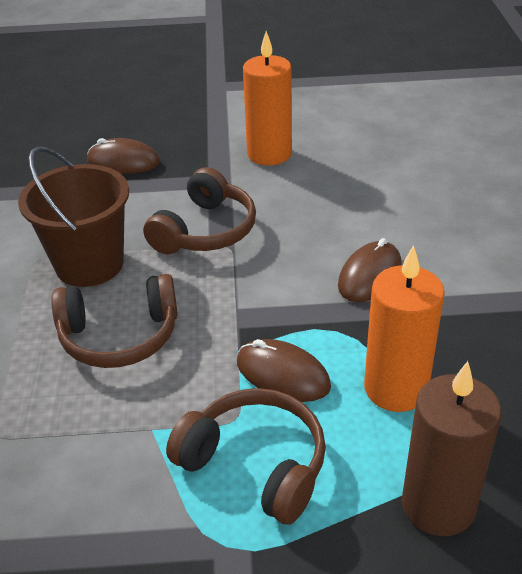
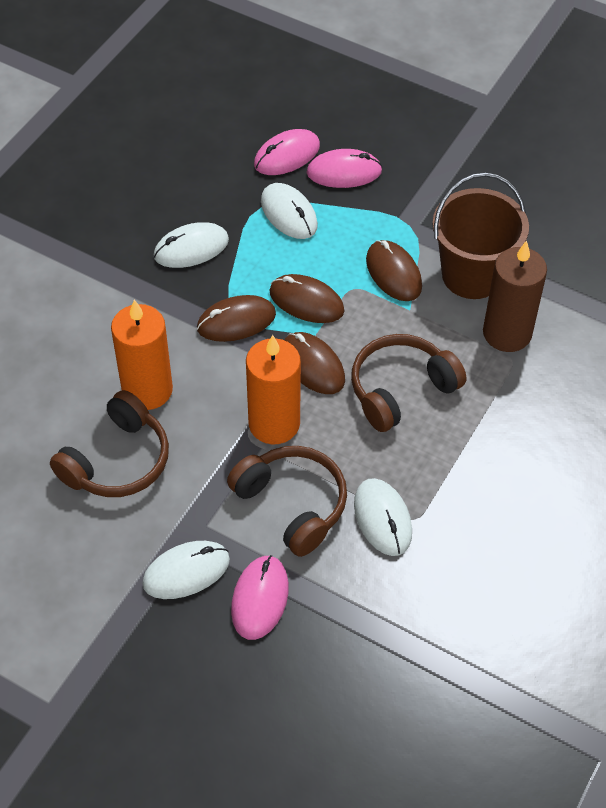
brown mouse: [87,138,160,174] [237,339,331,402] [338,238,402,302] = 3 -> [197,295,276,342] [269,274,344,323] [284,332,345,394] [366,240,422,301] = 4
pink mouse: none = 0 -> [231,555,289,640] [254,129,320,175] [306,149,382,188] = 3
white mouse: none = 0 -> [142,541,230,599] [154,222,229,268] [261,183,318,239] [354,478,412,556] = 4

